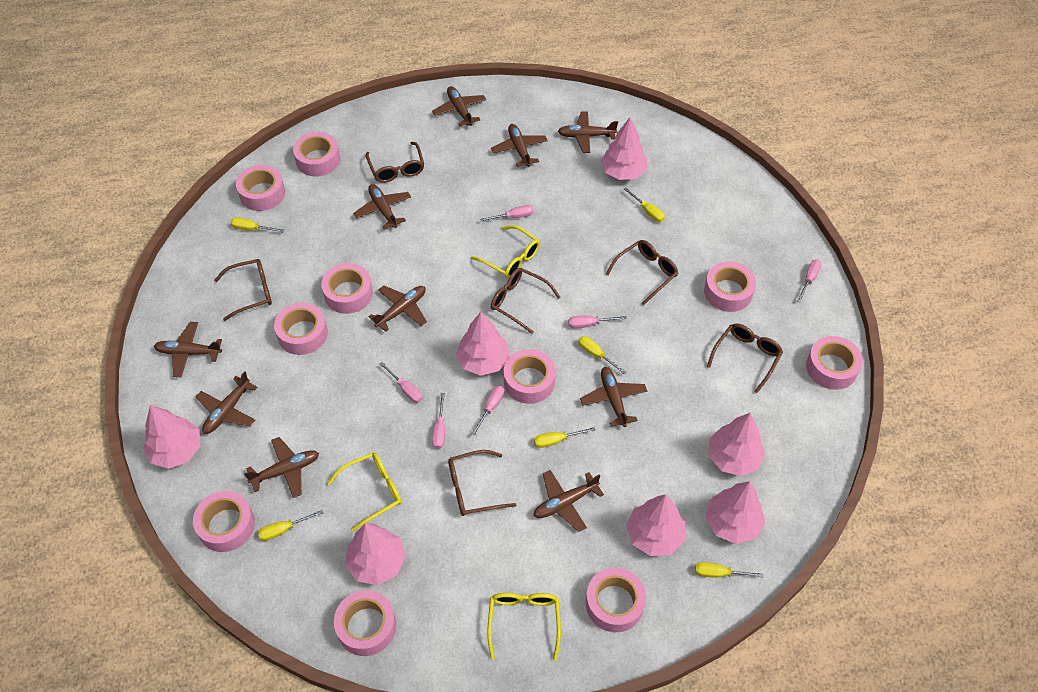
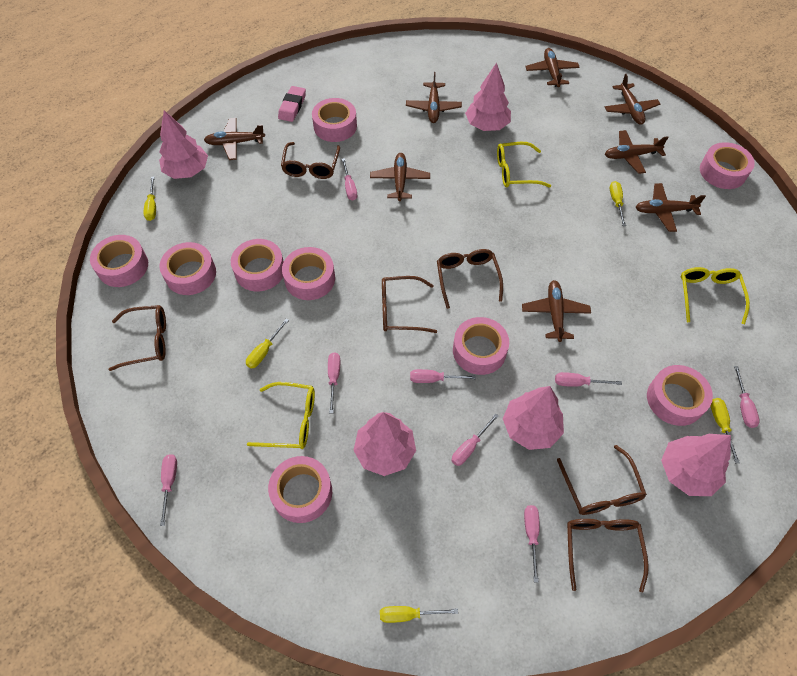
brown plane: [154,322,222,377] [196,371,257,434] [244,437,319,498] [353,184,411,229] [369,286,427,332] [432,86,486,126] [491,124,548,167] [533,470,604,532] [558,112,618,153] [580,367,647,427] = 10 -> [204,118,265,160] [370,153,430,201] [406,72,462,123] [522,280,591,342] [525,48,580,87] [605,74,660,125] [605,130,669,174] [636,183,706,232] = 8
pink eraser: none = 0 -> [278,86,306,122] = 1
pink screwdriver: [380,362,423,403] [432,393,445,449] [471,385,505,436] [480,205,534,221] [568,315,627,328] [797,259,822,302] = 6 -> [160,454,177,526] [328,352,340,413] [342,158,357,201] [410,369,476,383] [452,414,499,466] [524,505,540,583] [555,372,622,387] [734,366,760,428] = 8
pink tape: [193,491,255,552] [236,165,285,211] [274,303,328,355] [293,132,340,176] [321,263,373,314] [334,590,396,656] [504,349,555,404] [585,568,646,632] [704,262,756,312] [806,336,863,390] = 10 -> [90,235,148,287] [159,242,216,295] [231,239,284,291] [268,456,332,523] [282,247,335,300] [312,98,357,142] [453,317,509,375] [647,365,713,426] [700,142,755,189] = 9
pink tree: [143,405,200,469] [345,523,406,585] [456,312,509,376] [601,117,647,180] [626,494,685,556] [706,481,765,544] [709,413,765,476] = 7 -> [159,110,208,179] [353,412,416,476] [465,63,511,131] [503,386,564,450] [661,434,731,496] = 5
yellow screwdriver: [231,217,284,232] [258,510,323,541] [534,427,596,448] [578,336,627,375] [624,188,665,222] [695,562,764,578] = 6 -> [143,177,156,221] [246,319,289,369] [380,606,458,623] [610,181,626,226] [710,398,740,463] = 5

